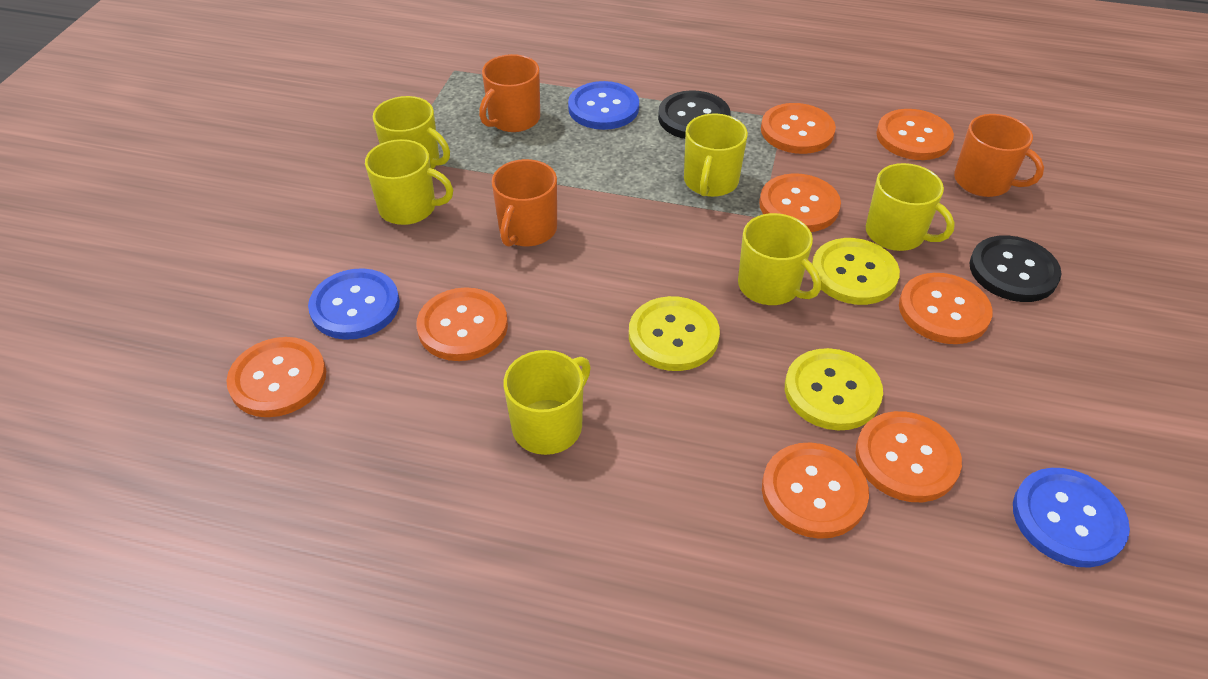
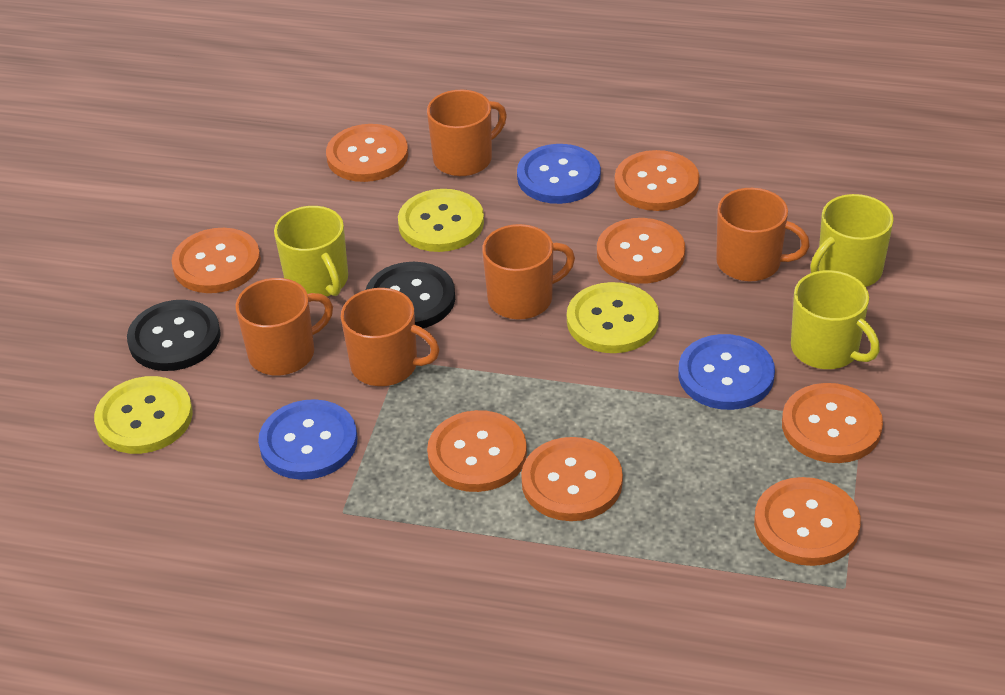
orange mug: [479,54,540,132] [492,159,557,247] [954,114,1044,197] = 3 -> [235,278,333,375] [341,288,440,386] [427,90,507,176] [482,224,575,319] [716,188,810,281] = 5
yellow mug: [365,139,453,225] [373,96,450,169] [504,350,591,455] [684,114,748,197] [738,213,821,305] [866,163,955,251] = 6 -> [274,206,348,297] [791,270,880,369] [810,194,893,287] = 3

